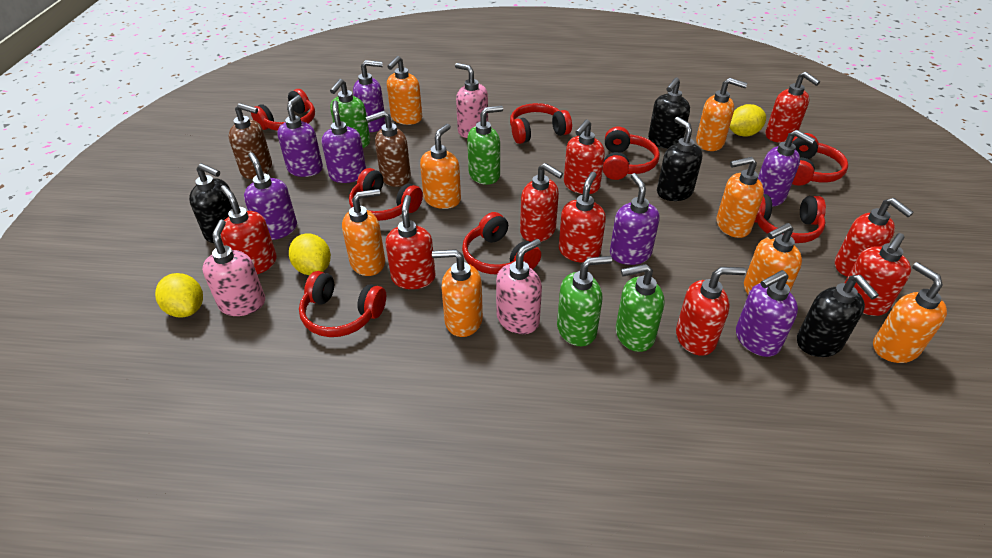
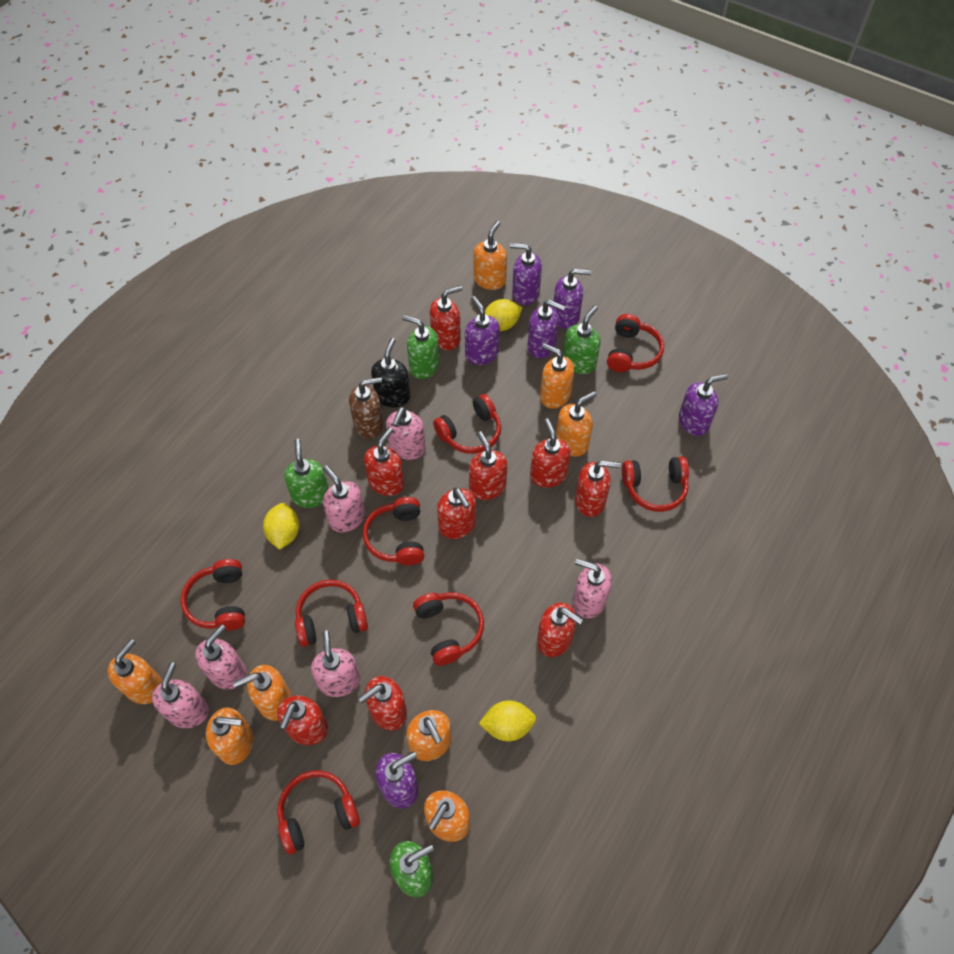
black soap dispenser: [189,163,232,243] [648,78,690,149] [657,117,702,201] [797,275,879,357] = 4 -> [371,338,410,408] = 1
brown soap dispenser: [229,103,272,179] [366,111,411,187] = 2 -> [349,377,383,439] = 1
pink soap dispenser: [202,220,265,316] [455,63,488,138] [496,239,542,334] = 3 -> [152,662,209,728] [195,624,246,690] [311,631,360,697] [323,465,365,532] [386,407,426,460] [573,559,612,618] = 6
purple soap dispenser: [244,152,297,240] [277,95,323,177] [322,101,366,183] [353,60,385,132] [610,173,659,265] [736,270,798,357] [758,130,815,207] = 7 -> [376,751,418,808] [465,296,500,365] [510,243,542,305] [528,300,565,358] [553,268,591,329] [679,374,728,436] = 6

